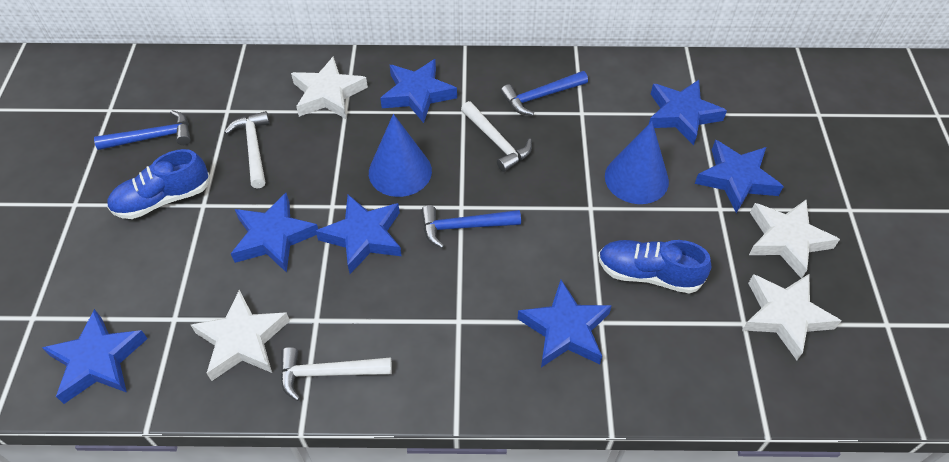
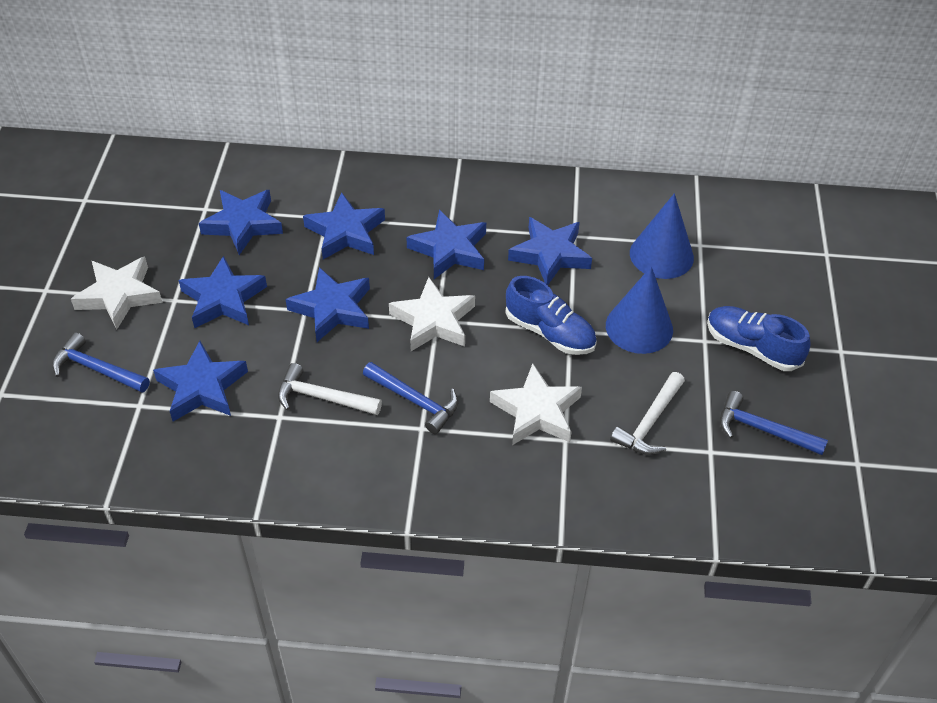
white hammer: [224,111,270,189] [280,347,392,401] [461,101,532,172] = 3 -> [278,363,382,415] [610,372,685,455] = 2
white star: [191,290,290,381] [291,56,368,119] [742,274,841,360] [749,200,840,279] = 4 -> [71,256,163,329] [389,277,475,351] [490,363,582,445] = 3

